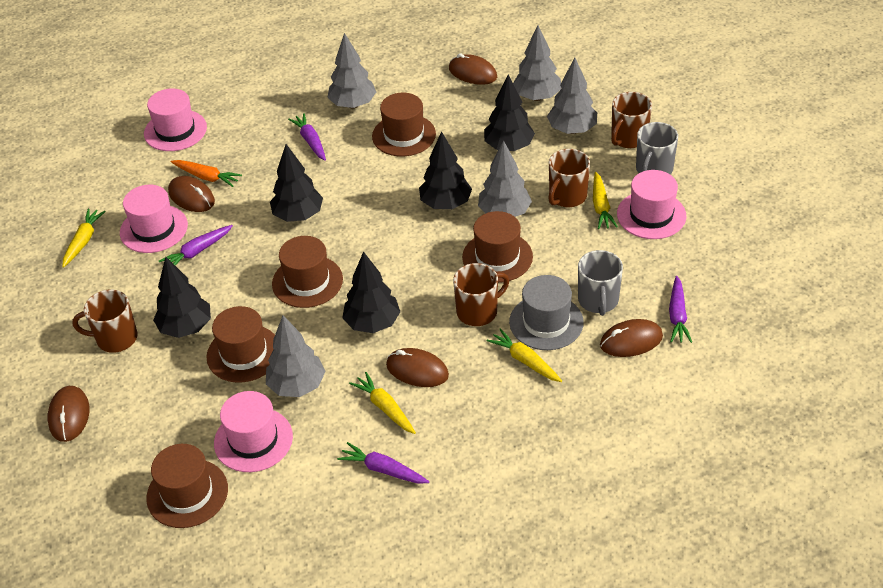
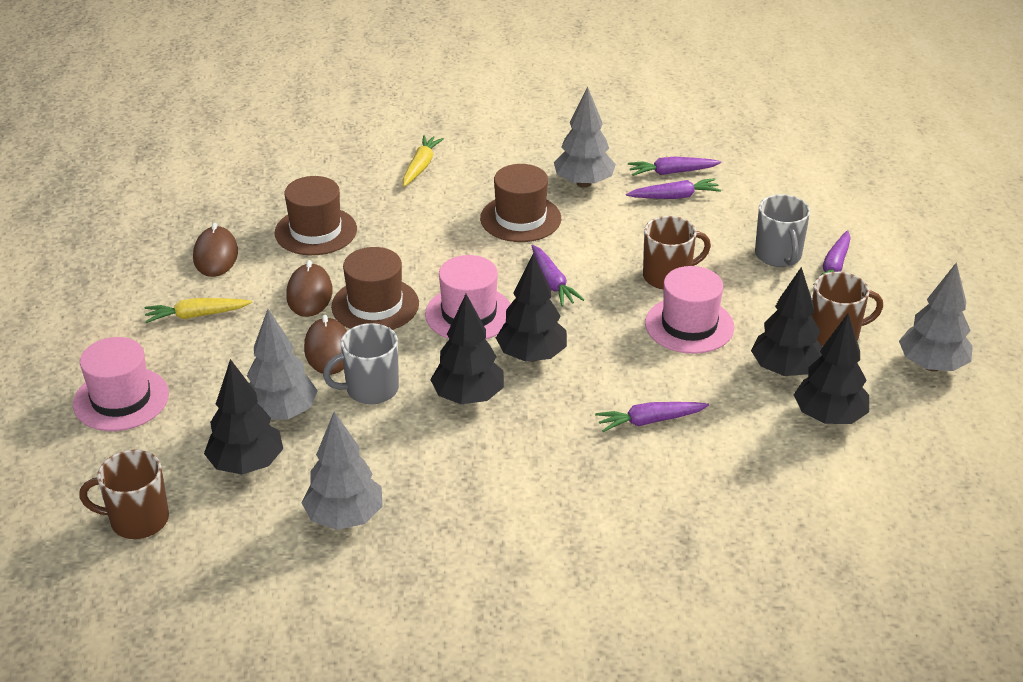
brown hat: [146,444,228,528] [207,306,275,383] [272,236,343,308] [372,93,436,156] [462,211,533,283] = 5 -> [275,176,357,255] [331,247,419,330] [480,164,561,242] = 3
brown mouse: [47,386,89,442] [168,176,215,212] [386,348,449,387] [449,53,497,85] [600,319,663,357] = 5 -> [193,223,238,277] [286,260,333,317] [304,315,347,375] = 3
brown mug: [72,290,138,353] [453,263,509,326] [548,149,590,207] [611,92,652,148] = 4 -> [79,450,169,539] [643,216,711,290] [812,272,883,346] = 3
grey hat: [509,275,584,350] = 1 -> none = 0
grey tree: [266,315,326,397] [327,33,376,109] [478,140,532,217] [513,25,561,101] [547,58,597,134] = 5 -> [247,309,318,419] [301,412,383,530] [554,87,616,188] [899,262,973,371] = 4
orange carrot: [171,160,242,187] = 1 -> none = 0
pink hat: [120,185,188,253] [144,88,207,151] [214,391,293,472] [617,170,686,239] = 4 -> [73,337,169,431] [425,255,511,340] [645,266,734,354] = 3
purple carrot: [159,225,233,265] [288,113,326,161] [337,442,429,484] [669,276,692,343] = 4 -> [532,245,584,306] [595,402,709,432] [626,178,721,199] [628,157,721,176] [813,230,851,285] = 5
yellow carrot: [62,208,106,268] [349,372,416,434] [486,328,562,382] [593,172,618,229] = 4 -> [145,298,252,323] [403,135,444,187] = 2

